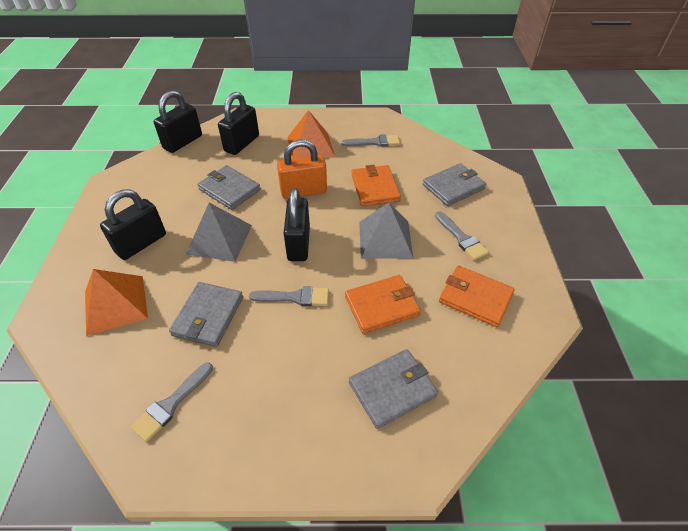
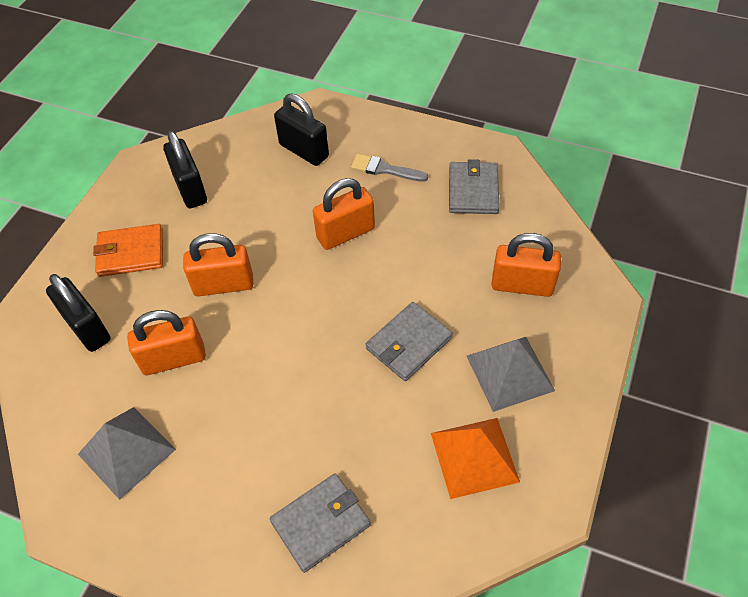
black padlock: [100,189,166,260] [154,91,202,153] [218,92,259,155] [284,188,310,261] = 4 -> [46,274,111,352] [163,131,207,208] [274,94,329,166] = 3
grey brush: [131,362,213,442] [249,287,329,306] [341,134,400,147] [435,211,489,260] = 4 -> [351,154,428,182] = 1
grey wallet: [169,282,243,347] [197,165,261,210] [349,349,438,429] [423,163,486,206] = 4 -> [270,474,371,573] [366,302,453,381] [449,159,500,214] = 3
orange padlock: [277,140,327,199] = 1 -> [127,310,206,375] [183,233,253,296] [313,178,375,250] [492,233,561,297] = 4
orange pyramid: [85,269,148,336] [287,110,335,158] = 2 -> [431,418,520,499] = 1
orange wallet: [345,275,421,334] [352,165,401,206] [439,265,515,327] = 3 -> [93,224,163,277] = 1

